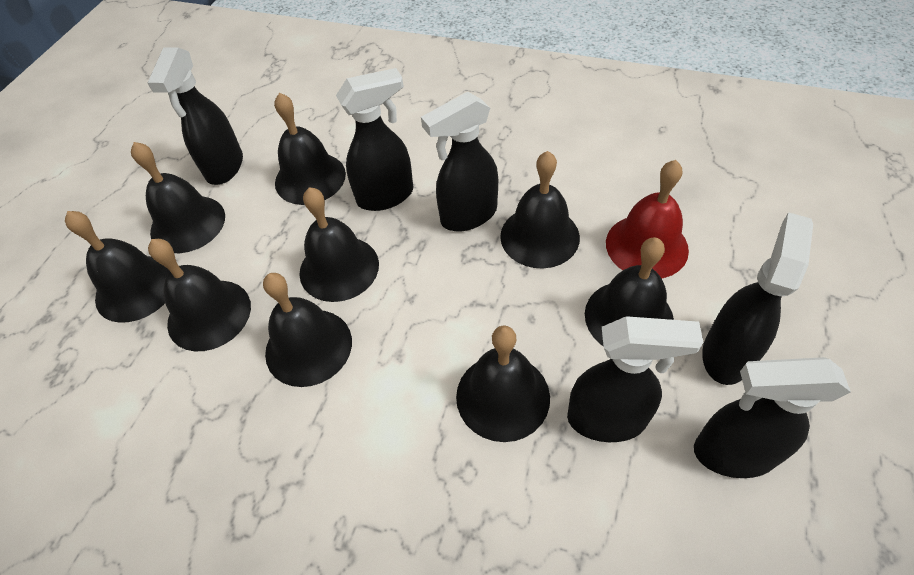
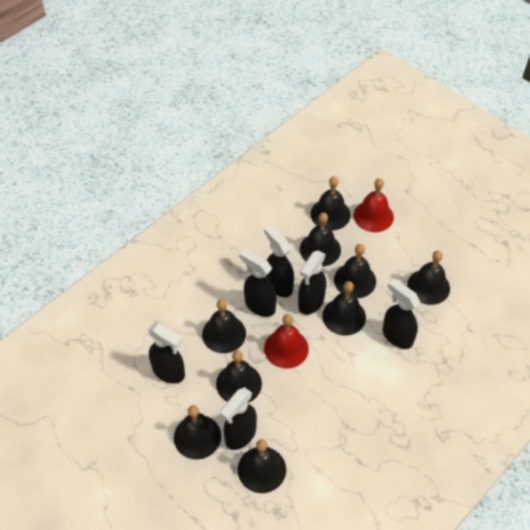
red bell: [606,160,689,278] = 1 -> [264,314,309,369] [354,178,394,232] = 2

